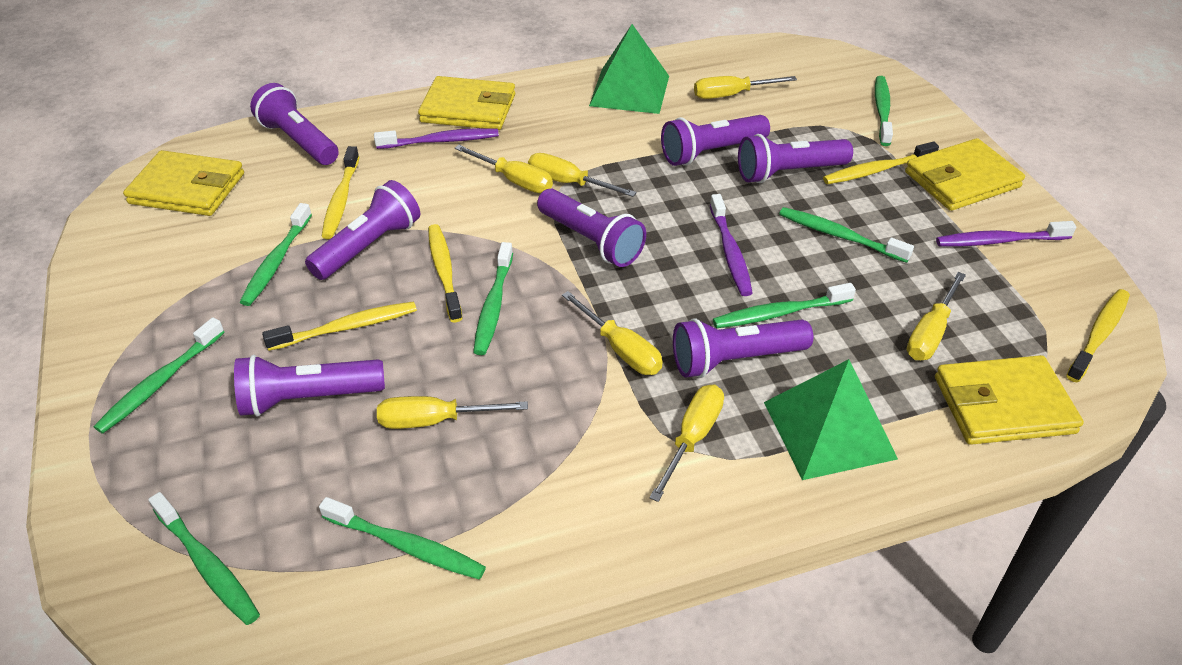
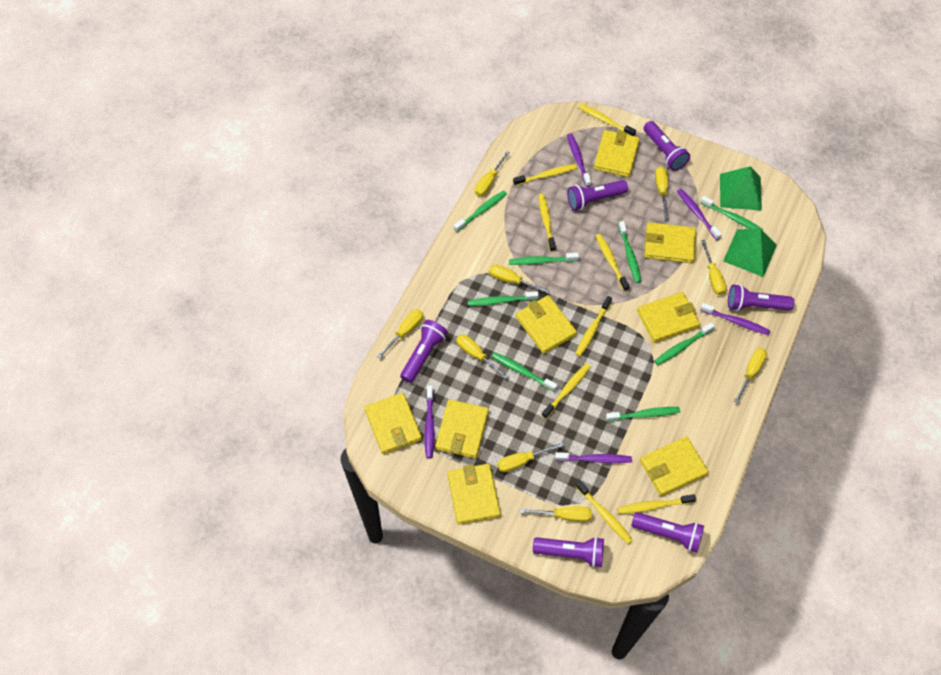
purple flashlight: [234,355,385,417] [250,83,339,165] [305,180,420,280] [537,189,646,267] [661,115,770,166] [673,318,813,378] [738,134,853,183] = 7 -> [400,320,448,383] [533,537,604,568] [567,180,628,210] [631,512,704,553] [644,121,690,171] [728,284,794,311] = 6
purple toothbrush: [374,128,499,149] [710,194,753,296] [936,221,1076,247] = 3 -> [425,386,434,458] [555,452,632,463] [567,133,592,187] [677,189,722,240] [700,303,770,335] = 5
yellow screwdriver: [377,396,528,429] [454,145,553,193] [528,153,637,197] [562,291,663,375] [649,385,724,502] [694,76,797,99] [907,272,966,360] = 7 -> [377,309,423,359] [456,334,509,379] [475,151,510,196] [489,264,550,293] [497,442,564,472] [520,506,592,522] [655,166,669,219] [701,240,726,295] [734,348,767,404] = 9
yellow toothbrush: [262,301,417,351] [322,146,359,239] [428,224,463,323] [823,142,939,184] [1066,289,1130,382] = 5 -> [513,164,577,186] [538,194,556,252] [542,363,591,419] [575,296,612,357] [575,480,633,544] [578,104,636,136] [596,234,630,291] [618,494,696,514] = 8
yellow wallet: [123,150,244,216] [418,76,515,130] [905,138,1025,211] [935,355,1084,445] = 4 -> [364,393,422,454] [435,399,489,458] [447,464,501,525] [516,295,577,354] [594,130,640,177] [637,292,700,343] [640,437,709,496] [644,222,696,263] = 8

